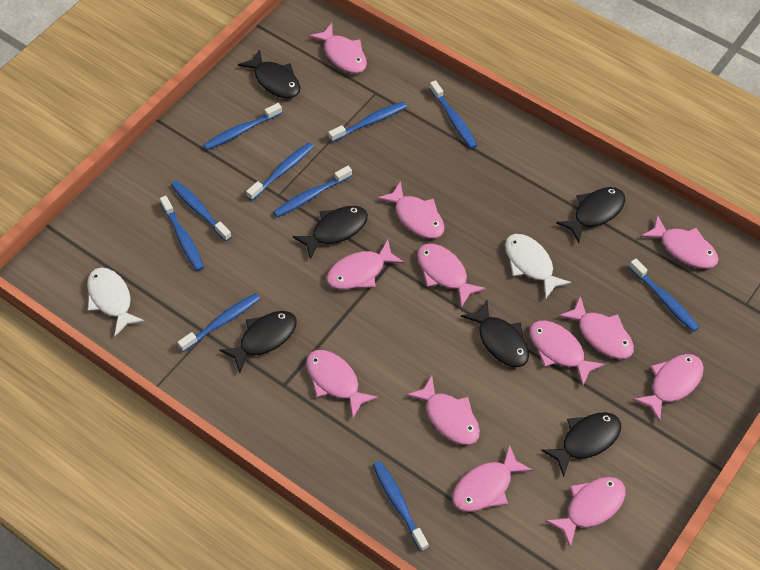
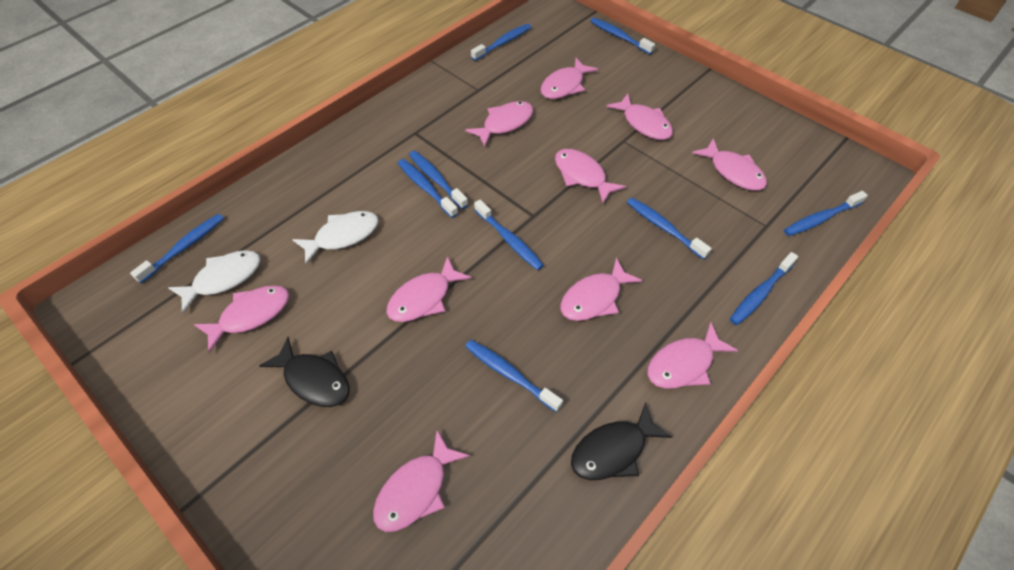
black fish: [219,311,297,372] [238,49,300,99] [293,206,368,260] [461,299,529,367] [541,412,621,477] [556,187,625,243] = 6 -> [259,337,349,407] [571,402,672,480] = 2
pink fish: [306,350,378,418] [309,23,367,74] [326,240,404,289] [377,181,445,239] [406,375,480,445] [417,244,486,308] [452,444,533,512] [529,321,605,385] [545,477,626,548] [558,296,634,359] [633,354,704,422] [641,215,719,269] = 12 -> [194,285,289,353] [373,430,470,532] [386,256,472,322] [465,101,533,146] [540,58,598,99] [555,149,626,203] [560,258,643,321] [606,94,673,140] [647,322,738,388] [692,138,767,191] = 10

